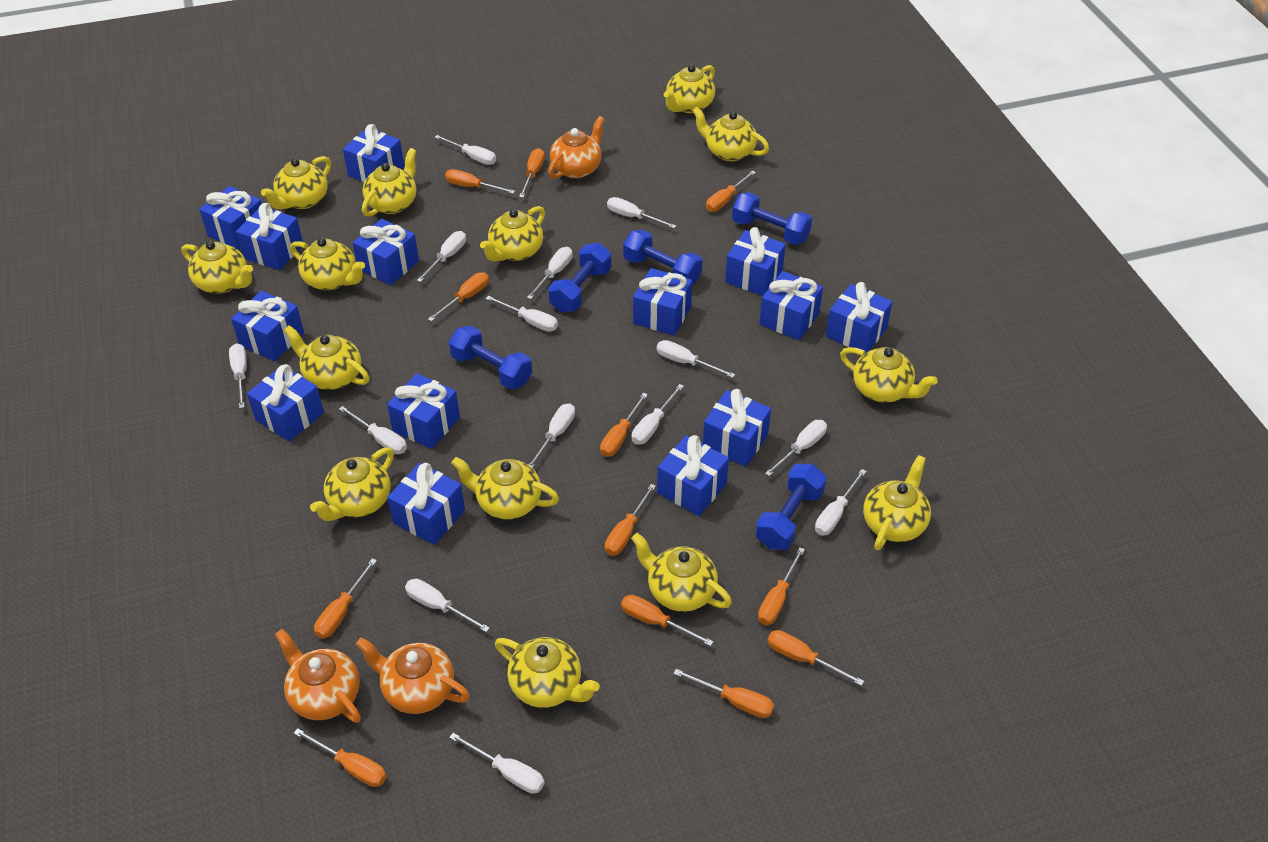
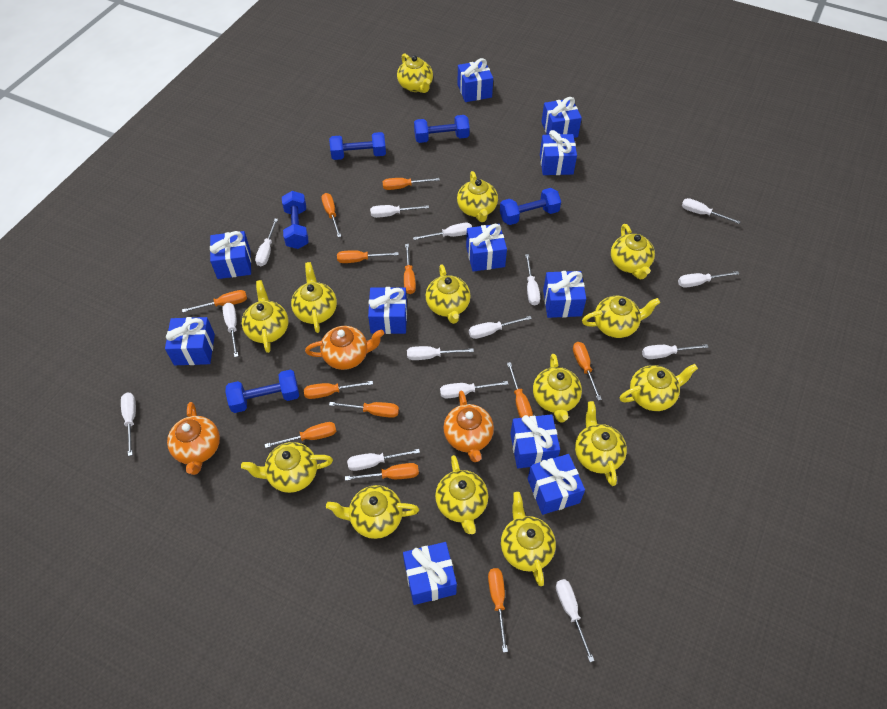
blue gift: [199,186,262,250] [231,291,304,361] [236,203,303,270] [247,364,324,441] [343,124,404,182] [353,219,419,285] [387,373,460,449] [387,463,465,545] [633,268,692,336] [657,435,729,516] [703,389,771,467] [725,227,786,296] [759,271,823,340] [826,282,892,353] = 14 -> [165,317,215,365] [210,231,251,279] [368,287,407,334] [403,542,457,605] [457,58,493,102] [466,224,507,272] [510,414,560,468] [528,454,585,515] [540,130,577,175] [542,97,582,138] [543,271,586,318] = 11

